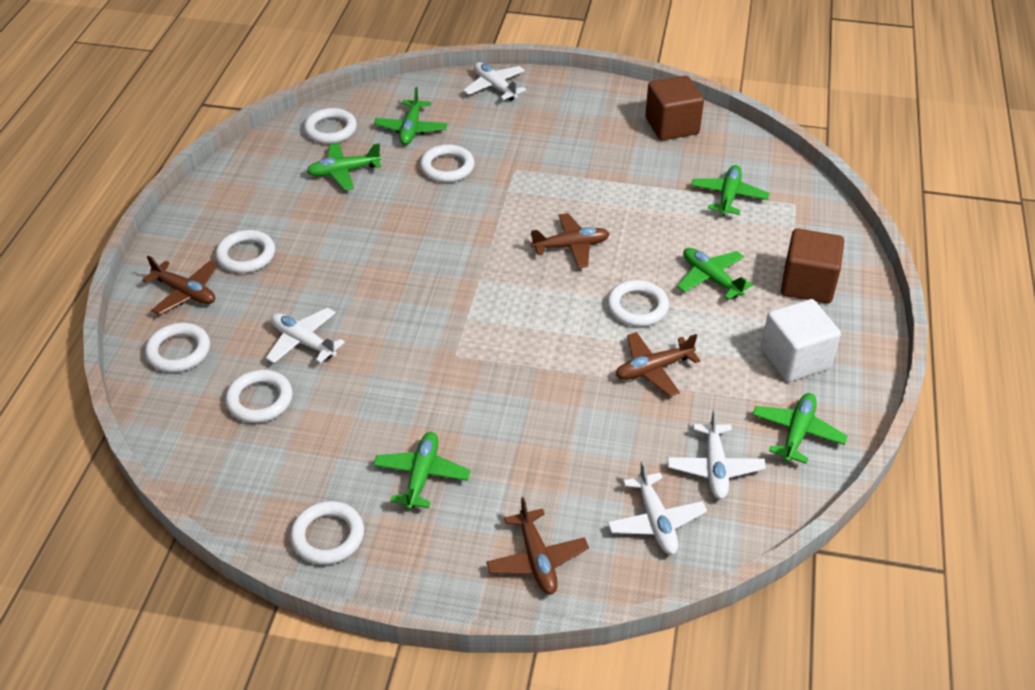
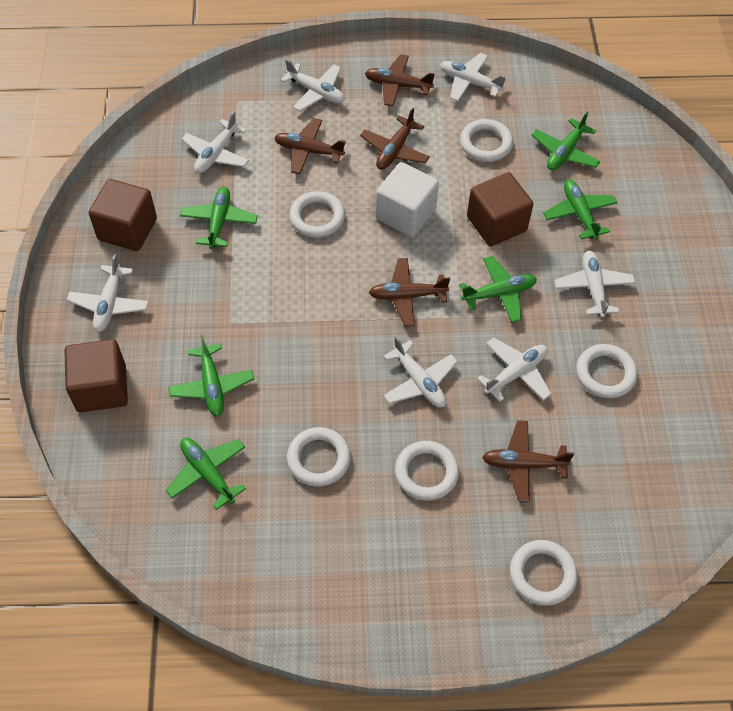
brown cube: [645,76,704,141] [781,228,844,303] = 2 -> [65,339,128,412] [89,179,157,251] [467,172,533,246] = 3
brown plane: [142,256,218,315] [486,497,589,594] [531,213,610,268] [616,332,701,397] = 4 -> [274,118,346,174] [360,108,430,170] [365,54,435,106] [369,258,450,326] [482,420,574,502] = 5
white plane: [266,308,345,363] [463,62,526,101] [608,461,707,555] [667,409,766,499] = 4 -> [67,254,149,332] [182,111,249,173] [281,59,345,111] [383,336,458,407] [440,53,507,101] [477,338,551,402] [554,251,635,318] = 7
white ring: [145,323,210,373] [215,230,275,273] [225,370,293,423] [290,501,364,565] [304,108,357,144] [420,144,475,183] [607,280,669,327] = 7 -> [287,427,351,487] [289,191,345,238] [395,441,459,501] [460,119,513,162] [510,540,578,606] [576,344,637,398] = 6

